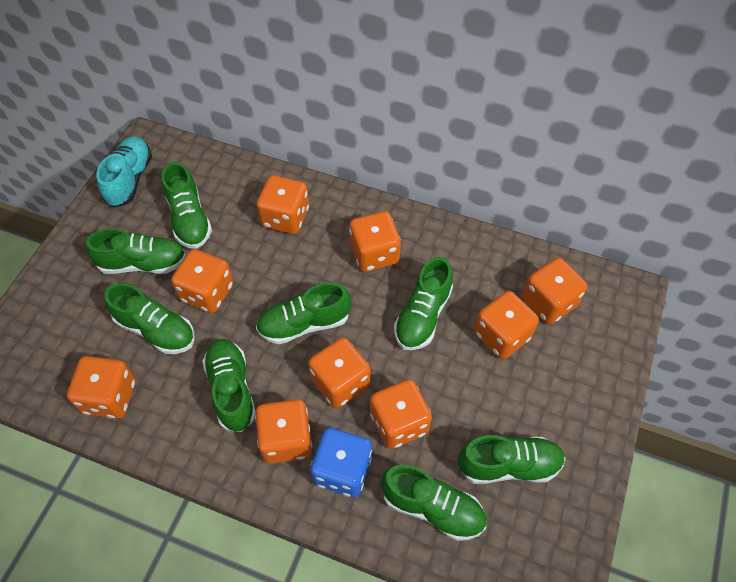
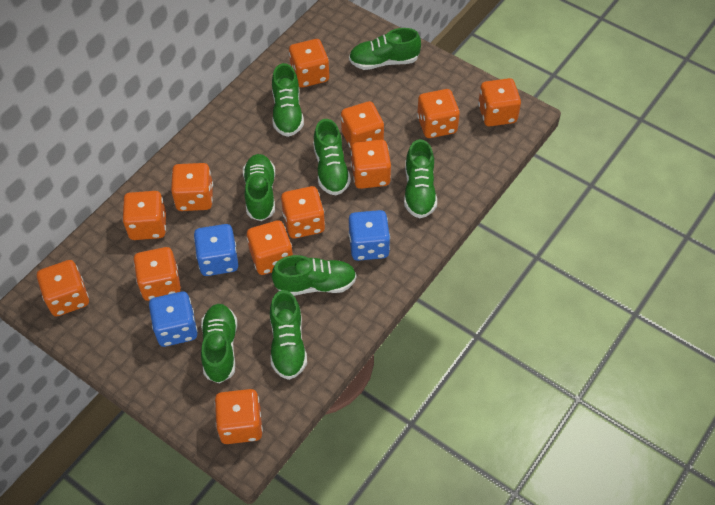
blue dice: [310,428,372,497] = 1 -> [149,292,198,347] [194,224,238,276] [348,210,390,261] = 3
orange dice: [67,356,136,419] [171,249,234,313] [255,399,312,464] [257,175,309,234] [308,337,370,408] [349,211,401,272] [370,379,432,449] [474,291,539,359] [522,258,587,324] = 9 -> [37,260,89,317] [122,191,166,240] [134,247,181,301] [171,163,213,211] [215,389,263,444] [247,220,293,275] [281,186,325,238] [289,39,329,88] [341,101,384,149] [351,140,391,189] [417,89,460,138] [478,78,521,126] = 12
turquoise shoe: [97,136,152,208] = 1 -> none = 0

